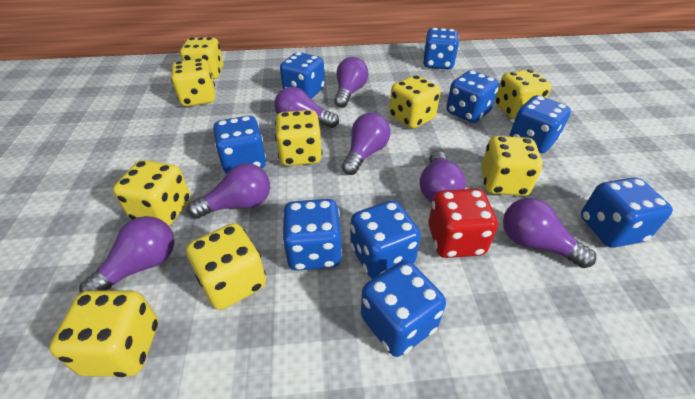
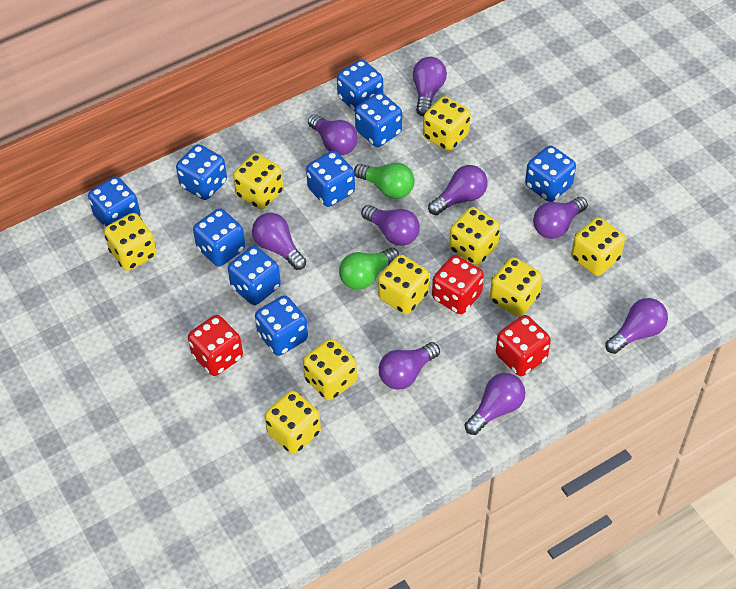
green light bulb: none = 0 -> [339,248,399,290] [354,163,414,199] = 2
purple light bulb: [79,216,174,293] [187,163,270,219] [274,87,339,128] [334,57,369,108] [342,113,391,175] [420,151,466,203] [503,198,596,268] = 7 -> [252,213,306,270] [308,114,358,155] [361,205,420,246] [379,342,440,390] [413,57,447,116] [428,165,488,215] [465,373,525,435] [533,197,588,239] [605,298,668,354] = 9
red dice: [428,189,498,258] = 1 -> [188,315,243,376] [432,255,484,314] [496,315,551,376] = 3

